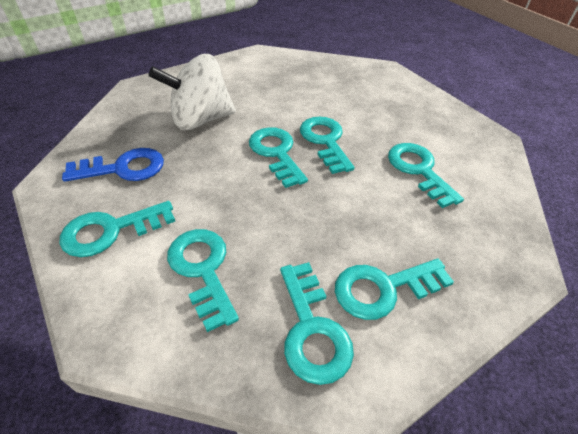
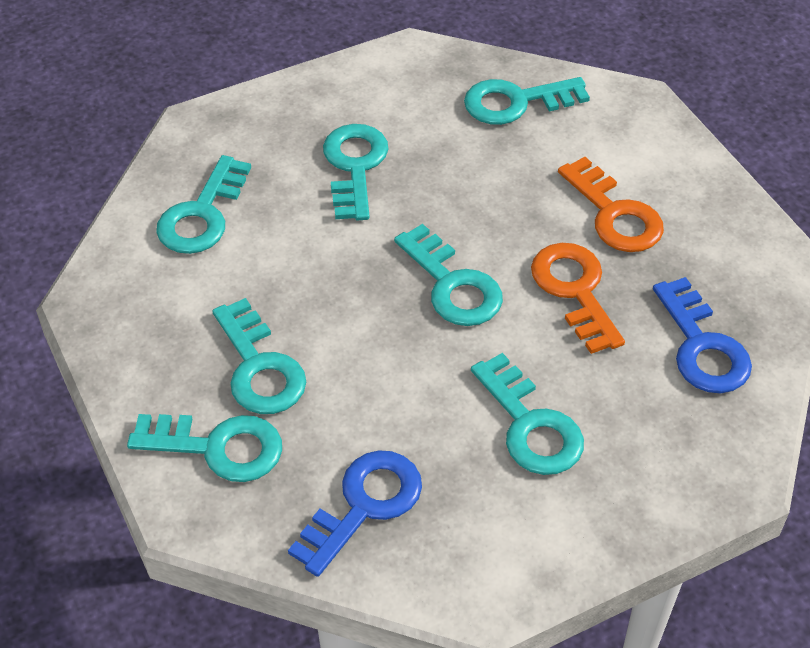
blue key: [62,148,164,182] = 1 -> [288,450,422,577] [653,277,752,393] = 2
orange key: none = 0 -> [531,243,625,354] [558,157,664,252] = 2
white spinning top: [149,54,236,130] = 1 -> none = 0

